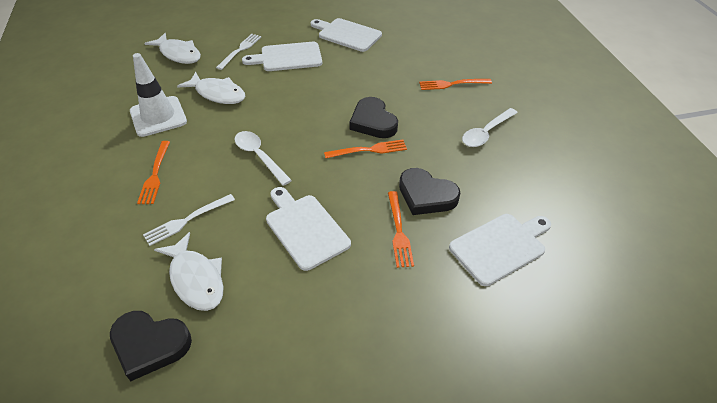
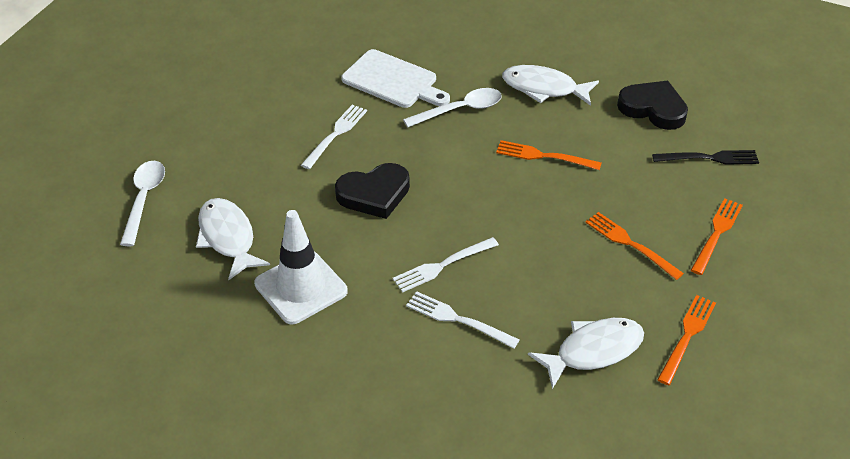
black fork: none = 0 -> [652,150,759,165] = 1
black heart: [110,311,192,381] [350,97,398,138] [399,168,461,215] = 3 -> [335,163,410,219] [617,81,688,130] = 2
white cutting board: [242,42,322,71] [266,187,351,271] [311,18,382,52] [449,214,551,286] = 4 -> [341,49,450,108] = 1
white fork: [143,194,235,246] [216,34,261,70] = 2 -> [301,105,367,169] [393,237,499,292] [406,291,520,349] = 3

